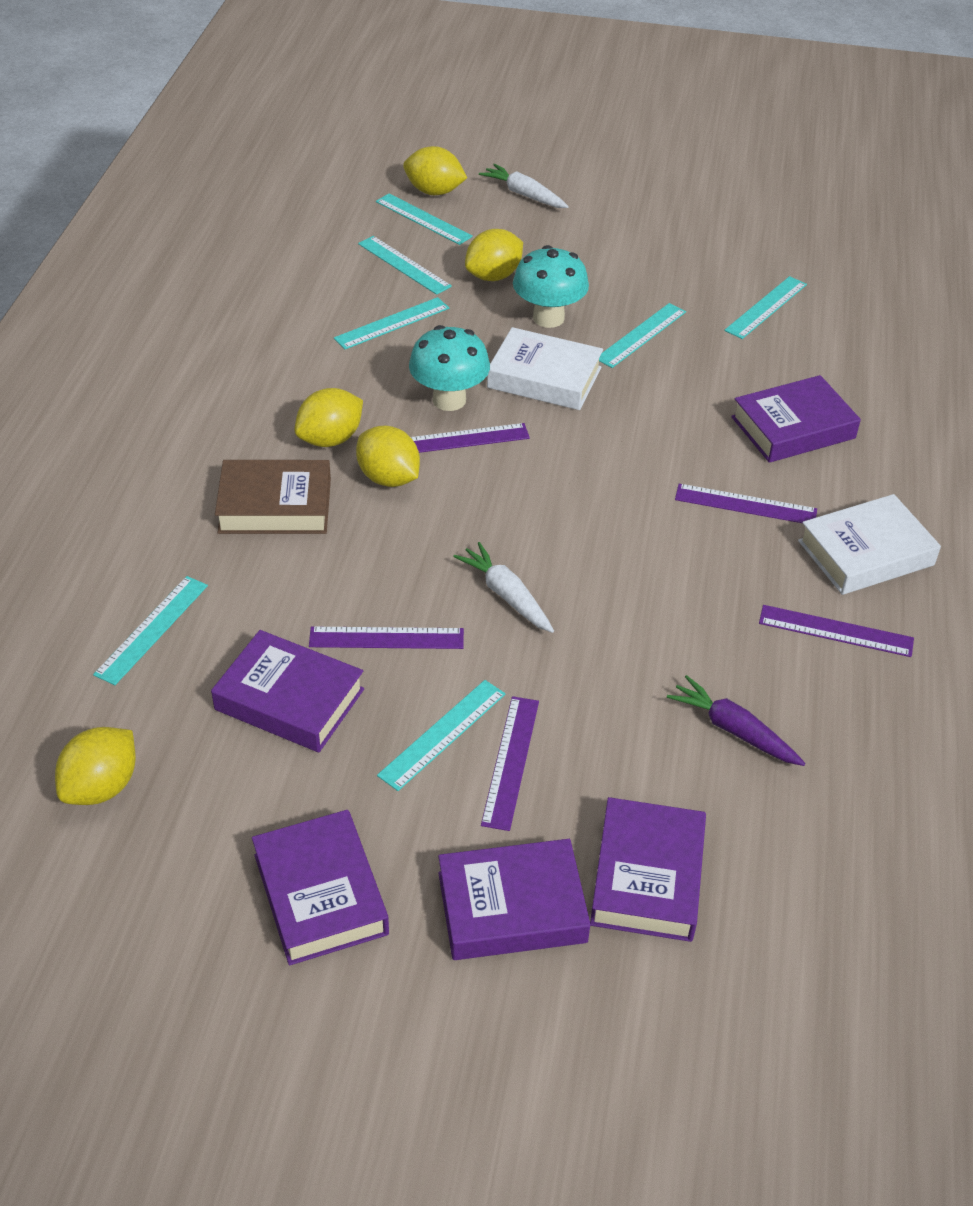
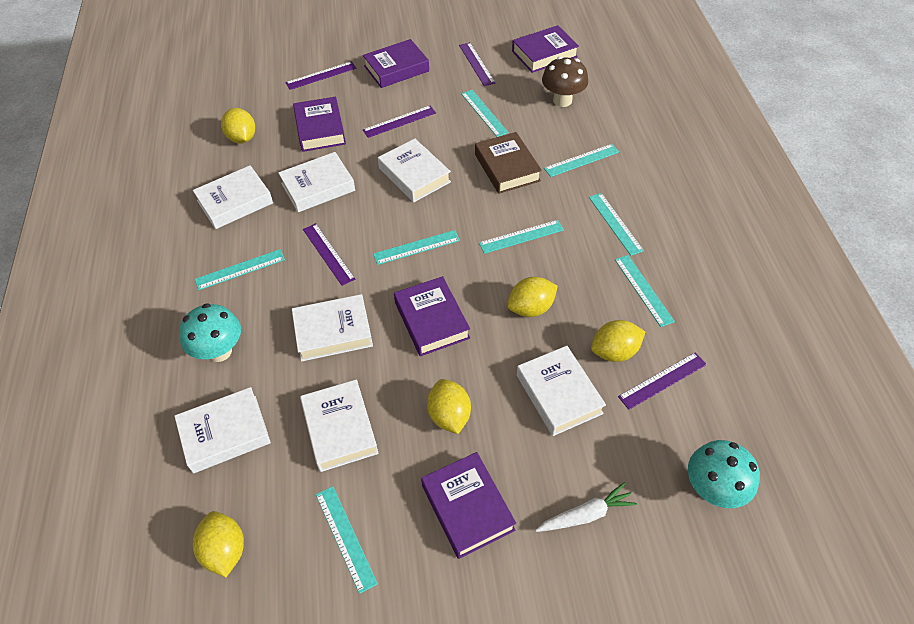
brown mushroom: none = 0 -> [542,57,588,107] = 1
purple carrot: [667,675,805,766] = 1 -> none = 0
turquoise ruler: [93,576,208,685] [334,297,449,349] [358,236,452,295] [376,194,473,245] [377,680,505,791] [599,303,686,368] [724,276,807,339] = 7 -> [195,249,285,290] [316,486,378,594] [373,230,460,265] [461,90,509,137] [479,220,564,254] [544,144,619,177] [589,193,644,256] [615,255,675,327] = 8
white book: [487,327,603,410] [798,494,941,595] = 2 -> [174,387,271,473] [193,165,273,229] [278,152,355,212] [292,294,373,362] [300,379,379,472] [378,138,451,202] [517,346,606,436] = 7
white carrot: [453,542,554,633] [479,164,569,208] = 2 -> [535,482,637,532] = 1

